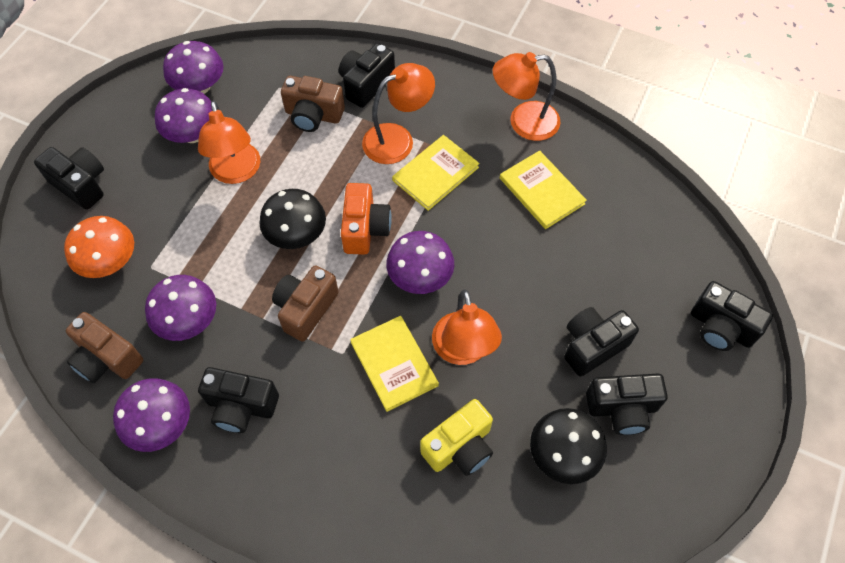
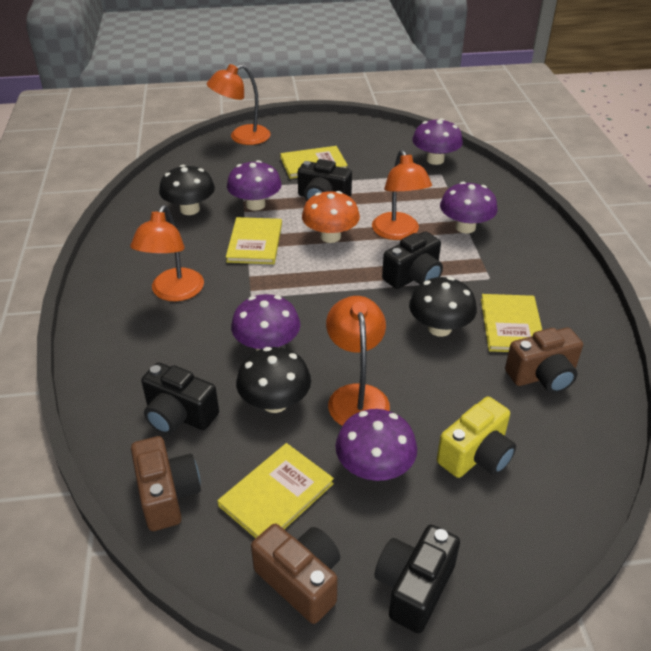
black camera: [34,147,104,210] [198,367,279,433] [339,43,395,108] [564,307,639,376] [586,374,668,435] [691,281,773,351] = 6 -> [141,362,219,435] [298,159,352,201] [374,525,460,634] [382,231,443,289] = 4
black mushroom: [260,189,326,249] [530,408,607,484] = 2 -> [159,165,215,215] [236,347,311,413] [409,277,477,337] = 3
orange camera: [341,183,392,255] = 1 -> none = 0
yellow book: [350,316,439,412] [392,135,480,211] [500,150,587,229] = 3 -> [217,443,334,538] [226,217,282,264] [280,146,348,179] [481,294,542,352] = 4

